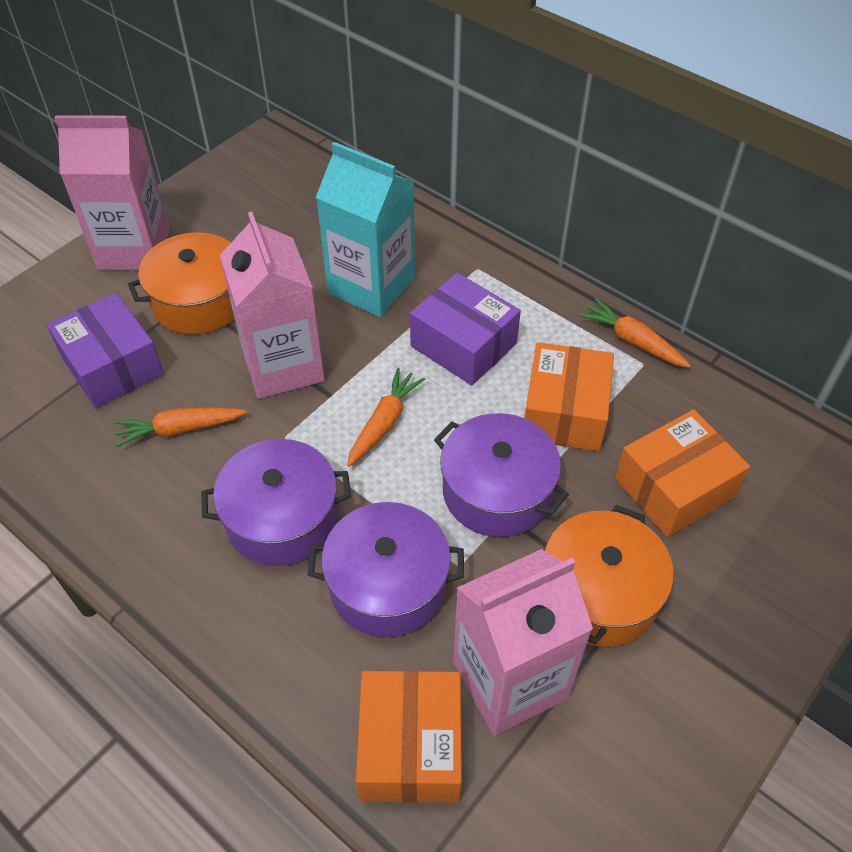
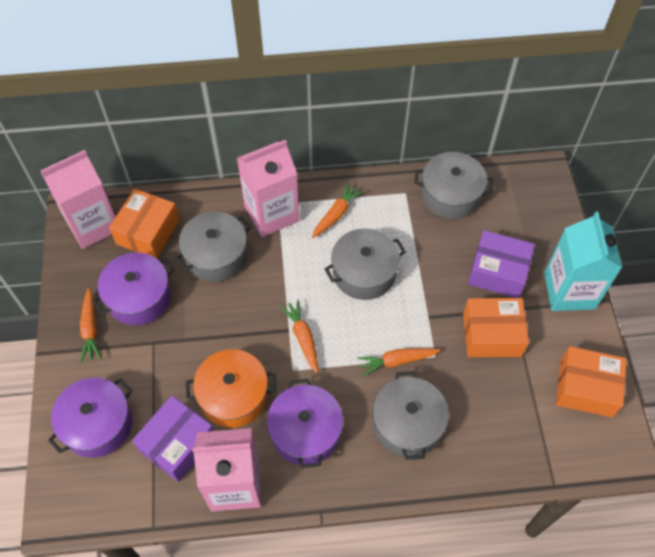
grey pot: none = 0 -> [174,211,251,282] [325,228,406,300] [373,371,449,460] [414,152,493,219] = 4
orange carrot: [114,407,247,447] [347,368,425,467] [580,299,691,368] = 3 -> [80,288,101,363] [280,300,318,373] [312,182,364,238] [357,348,441,376] = 4
orange pot: [128,232,234,334] [544,505,673,647] = 2 -> [186,349,276,428] = 1

